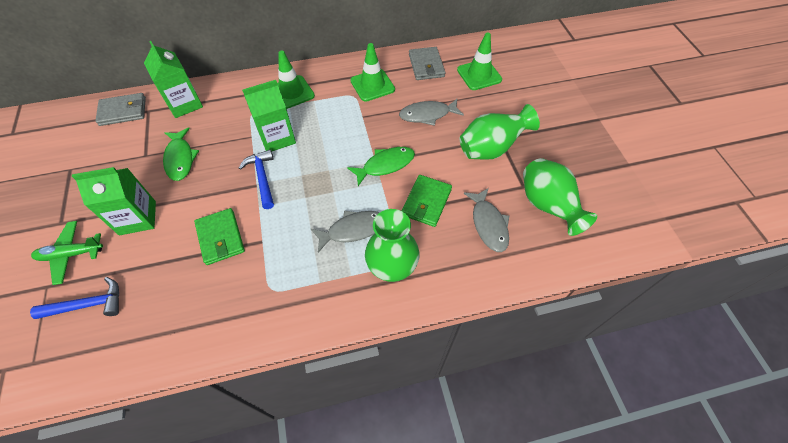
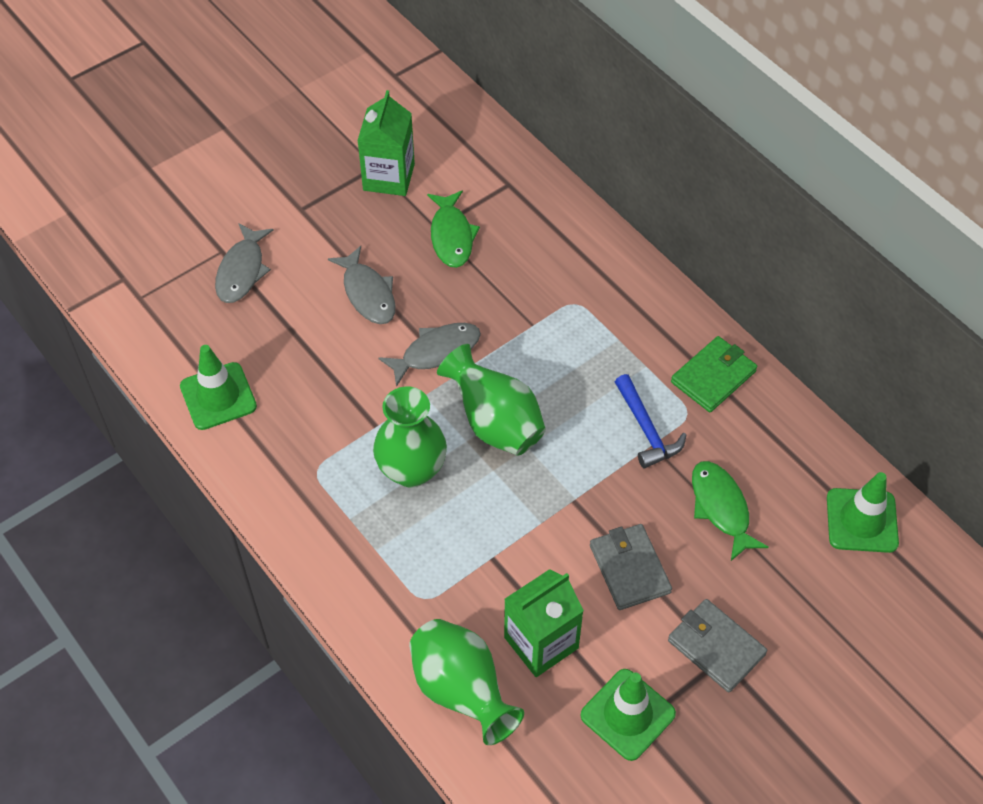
blue hammer: [30,277,119,319] [239,150,274,209] = 2 -> [615,374,686,468] = 1
green carton: [72,167,156,235] [144,41,203,118] [242,80,296,151] = 3 -> [357,90,415,196] [504,569,584,677] = 2
green plane: [31,221,103,285] = 1 -> none = 0
green wallet: [194,208,245,265] [401,175,452,227] = 2 -> [671,336,757,412] = 1

